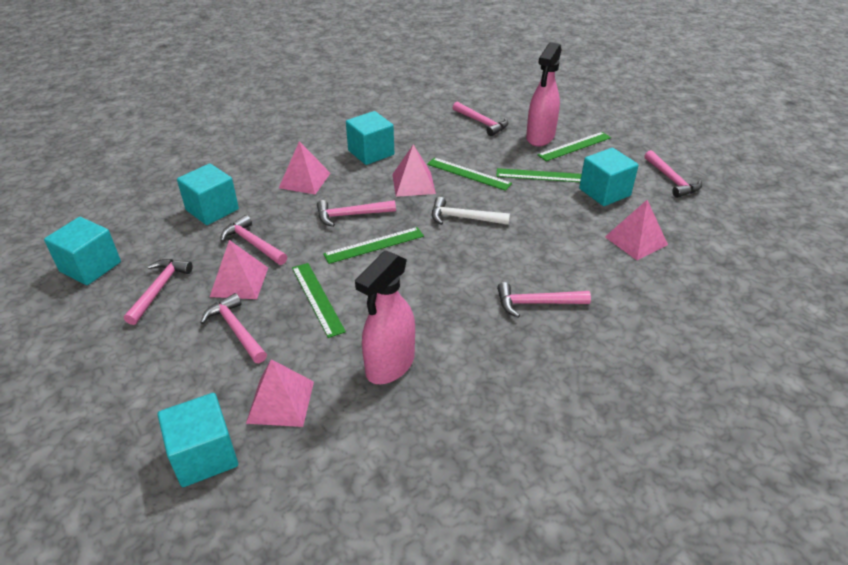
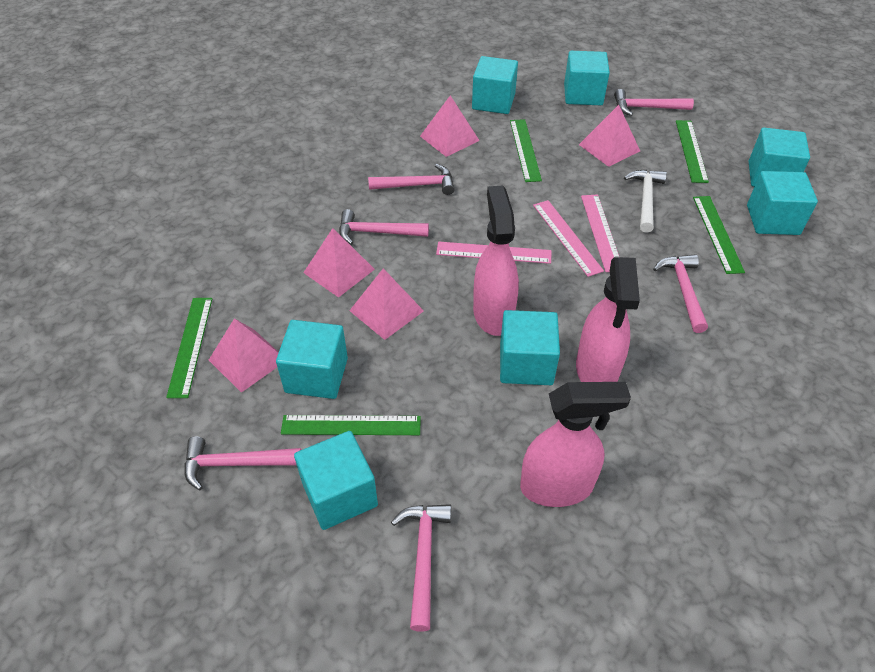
pink hammer: [124,259,193,325] [200,293,267,363] [221,215,287,265] [317,200,396,227] [453,102,508,136] [497,282,591,318] [645,150,702,198] = 7 -> [184,436,302,490] [339,209,429,245] [368,164,455,195] [391,504,451,632] [614,89,694,116] [653,254,708,333] = 6
pink ruler: none = 0 -> [436,241,551,264] [533,200,604,277] [581,194,619,272] = 3
pink spray bottle: [355,250,415,384] [526,42,562,146] = 2 -> [473,185,519,336] [520,382,631,507] [576,257,640,382] = 3
turquoise cube: [44,217,121,285] [158,393,238,487] [177,163,239,225] [346,111,394,165] [579,148,639,206] = 5 -> [276,320,348,399] [294,431,378,530] [472,56,518,114] [500,310,560,385] [564,51,610,105] [747,171,818,235] [749,128,810,187] = 7

